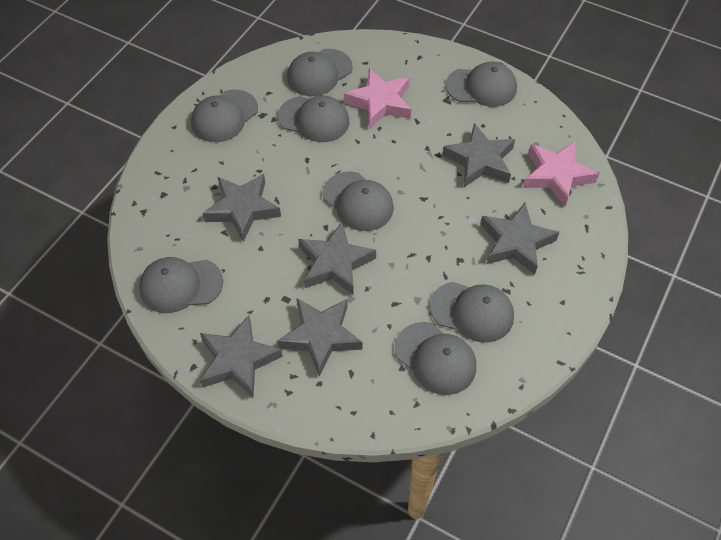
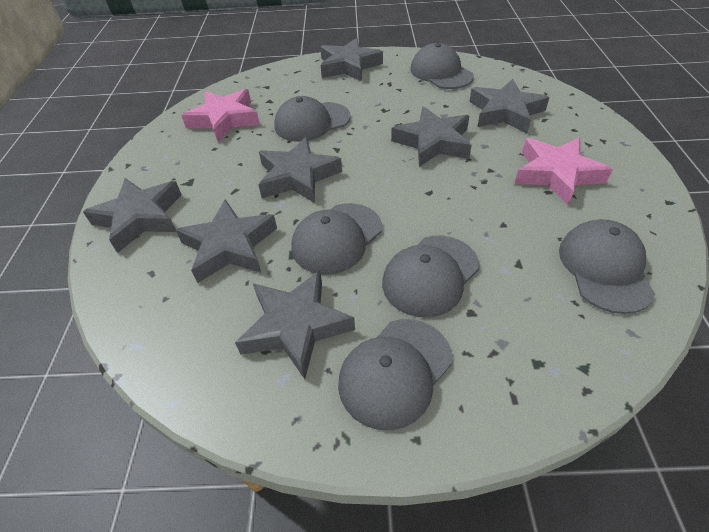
grey cap: [139,257,223,313] [191,90,258,142] [278,95,349,142] [287,49,353,96] [322,172,394,231] [395,322,476,395] [430,282,514,343] [446,62,517,107] = 8 -> [274,96,351,142] [291,203,382,274] [338,319,453,430] [382,236,480,318] [410,43,474,89] [559,219,655,314] = 6
grey star: [200,315,283,398] [202,174,281,242] [277,298,362,376] [298,222,376,295] [442,123,515,187] [480,203,560,275] = 6 -> [83,178,182,253] [176,199,277,283] [235,270,355,379] [258,137,342,203] [320,38,383,82] [391,106,472,167] [469,79,550,133] = 7

